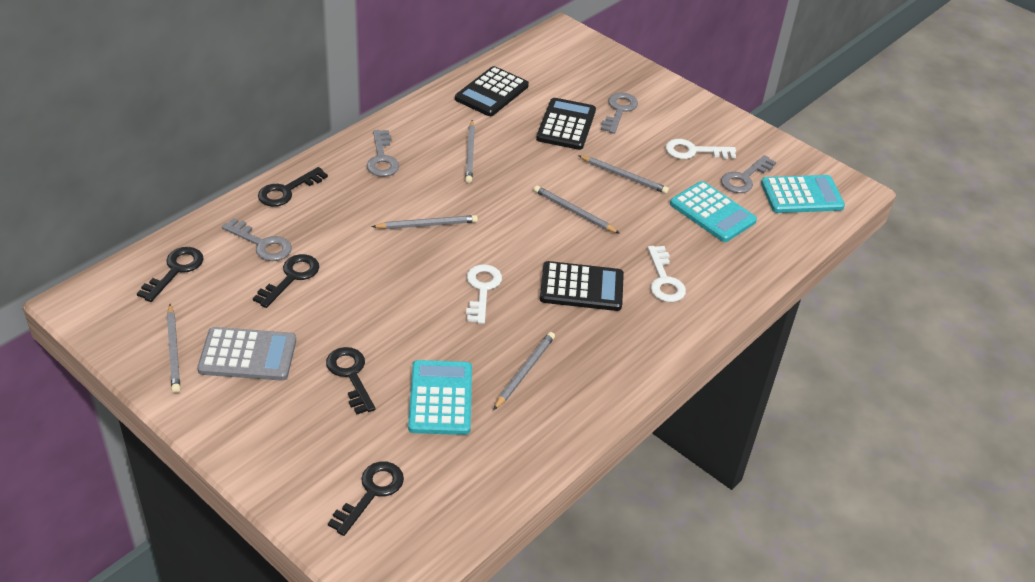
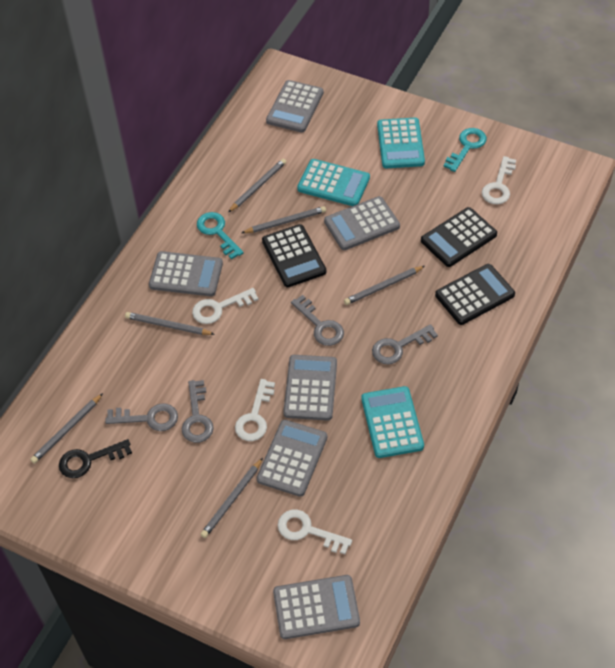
black key: [137,247,204,302] [253,254,319,308] [258,167,328,207] [326,347,375,414] [328,462,404,536] = 5 -> [59,439,132,478] = 1
grey calculator: [197,327,296,381] = 1 -> [149,251,223,296] [257,420,327,497] [266,80,324,132] [273,575,360,639] [283,355,337,421] [324,196,400,250] = 6
turquoise key: none = 0 -> [197,212,243,260] [443,128,487,172] = 2
white key: [466,264,502,324] [648,246,686,302] [666,139,736,159] = 3 -> [192,288,259,324] [235,379,275,441] [278,510,352,554] [482,156,516,204] = 4

